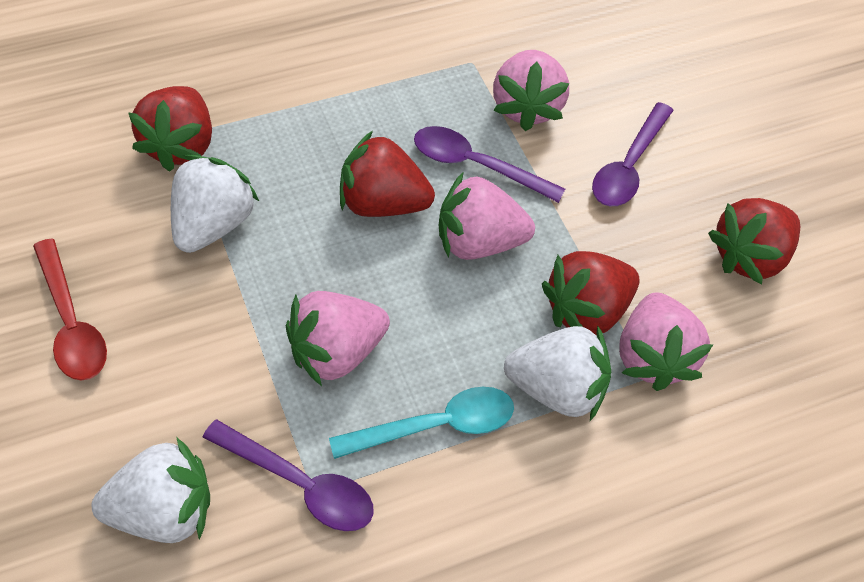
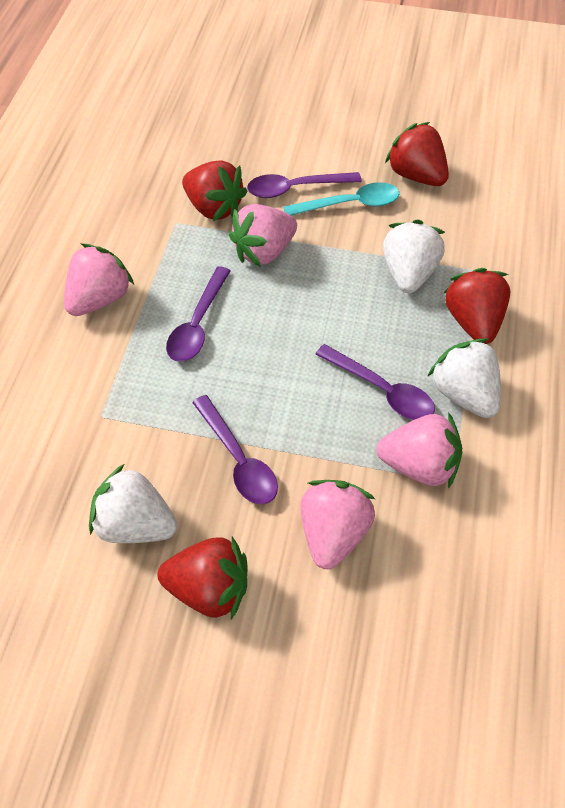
purple spoon: [203,419,374,531] [414,126,565,203] [592,102,674,206] = 3 -> [166,266,231,362] [192,395,278,504] [247,172,362,198] [315,344,435,420] = 4
red spoon: [33,239,107,381] = 1 -> none = 0

